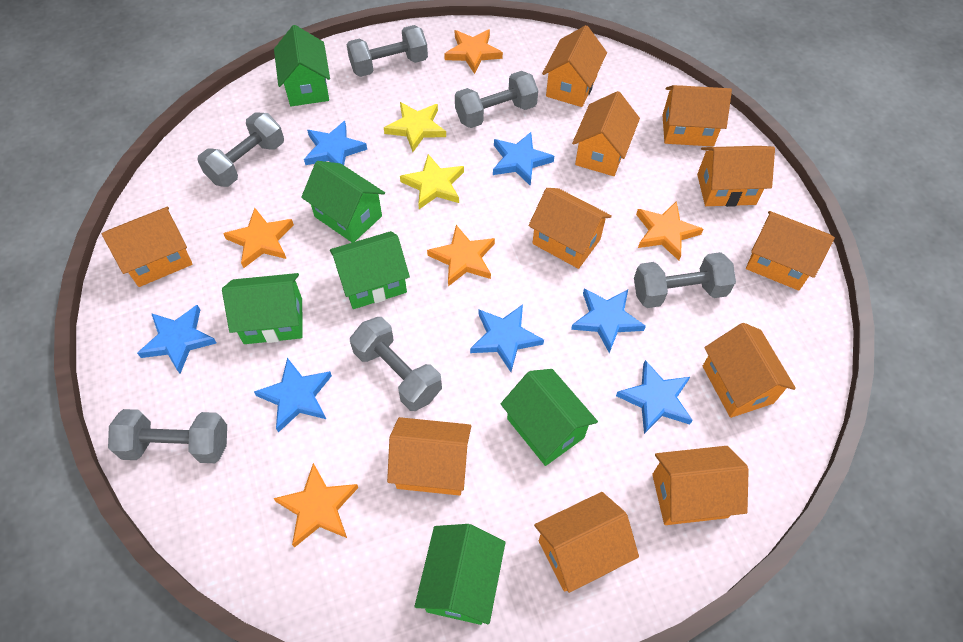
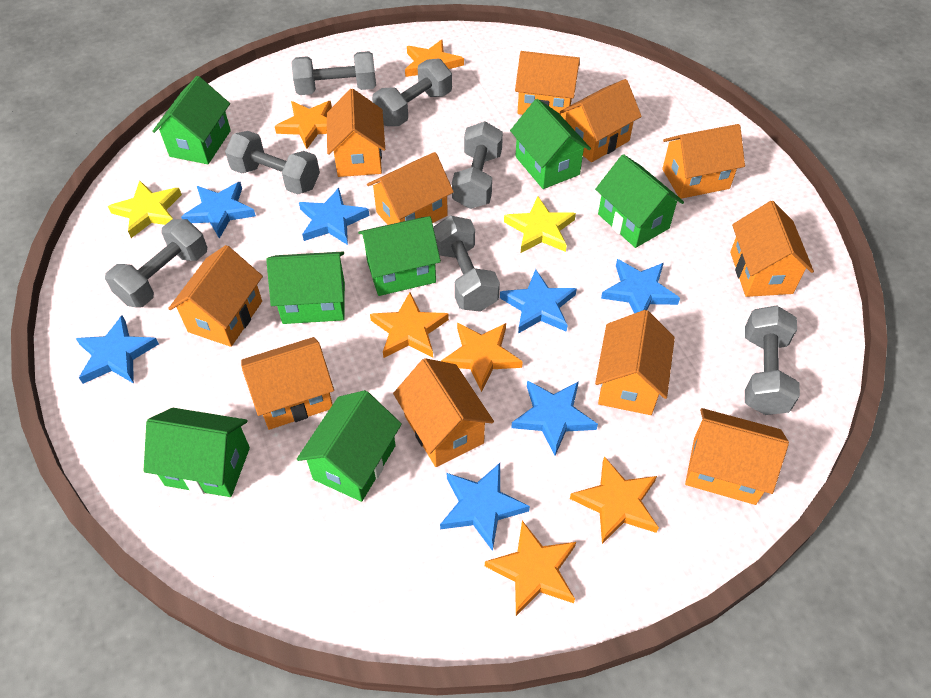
green house: [222,273,303,344] [274,25,330,106] [301,161,385,243] [330,231,410,309] [414,524,506,625] [501,369,598,466] = 6 -> [144,408,250,497] [152,76,231,164] [266,252,345,324] [297,390,402,502] [358,216,441,296] [510,99,591,189] [595,154,684,248] = 7
grey dumbbell: [108,409,227,463] [197,112,284,187] [347,25,428,77] [350,317,442,411] [455,71,538,128] [634,252,736,308] = 6 -> [105,219,207,308] [225,131,320,194] [291,51,376,95] [372,58,452,126] [433,216,500,312] [452,121,503,209] [745,305,800,415] = 7
orange star: [223,208,294,268] [273,463,358,547] [427,225,495,286] [444,29,503,74] [636,201,704,261] = 5 -> [275,101,332,149] [370,292,449,358] [405,40,464,77] [441,322,523,392] [485,521,576,616] [570,456,659,544] = 6

